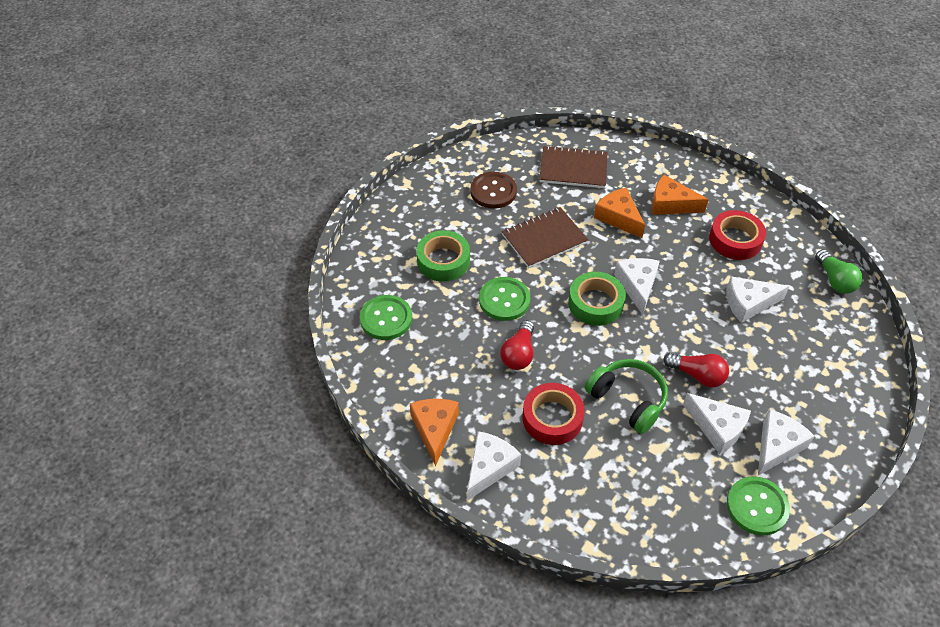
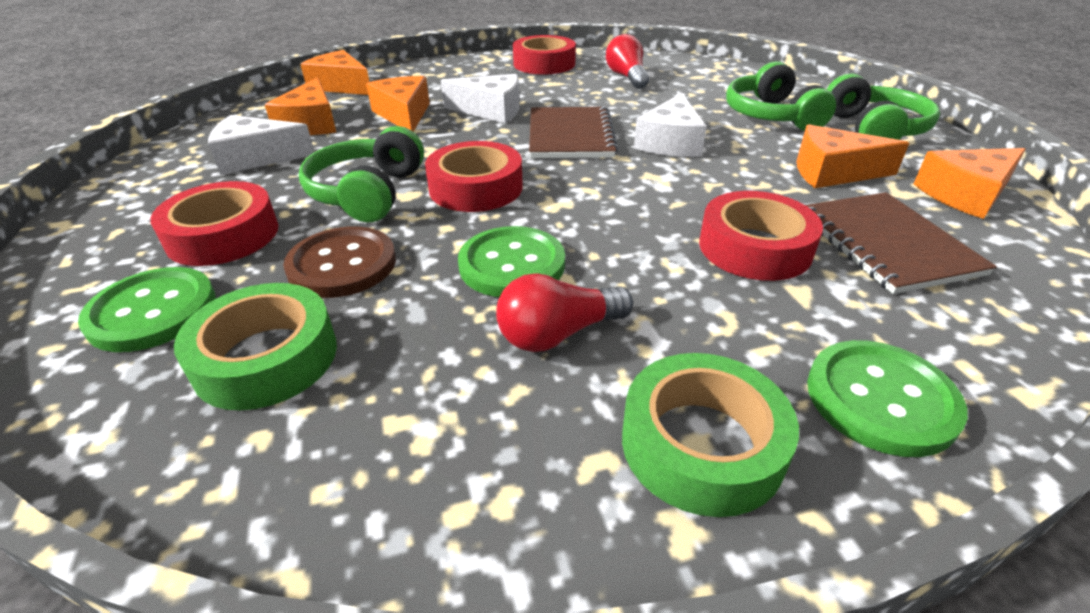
green headphones: [585,359,668,434] = 1 -> [299,126,424,222] [726,61,836,131] [827,73,940,140] = 3
green light bulb: [815,249,863,294] = 1 -> none = 0
orange cheese: [410,399,459,466] [594,188,645,238] [652,175,709,215] = 3 -> [265,77,336,135] [300,50,369,95] [366,76,430,132] [796,124,909,188] [914,148,1026,219] = 5
red tape: [522,383,585,445] [709,210,766,260] = 2 -> [150,181,278,266] [425,141,523,212] [513,35,576,74] [699,191,823,281] = 4
white cheese: [467,431,521,501] [614,258,660,315] [683,393,751,454] [726,276,790,323] [758,409,815,475] = 5 -> [208,115,314,175] [441,74,520,123] [634,93,707,157] = 3

